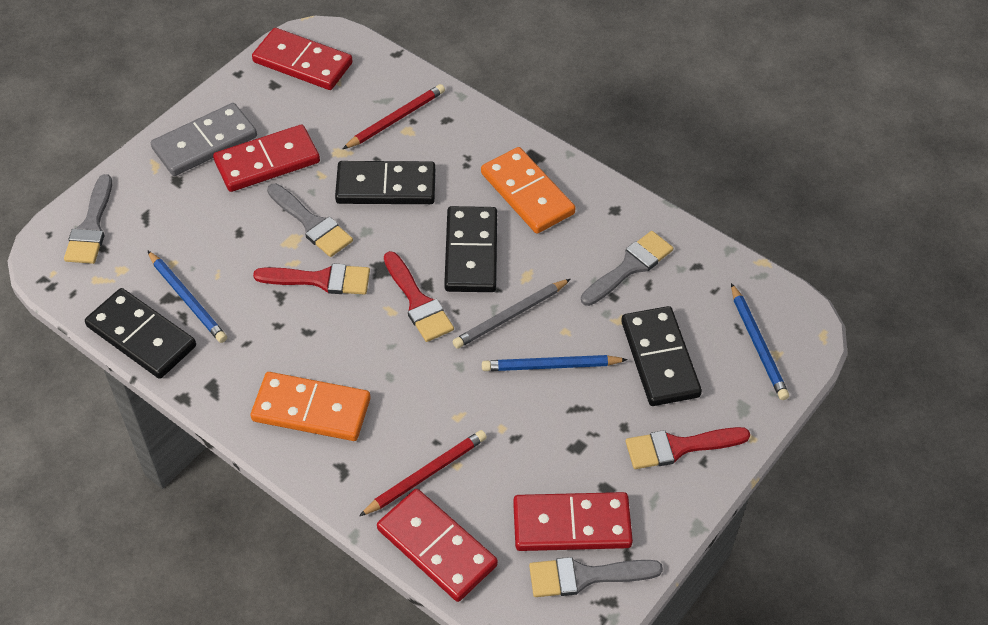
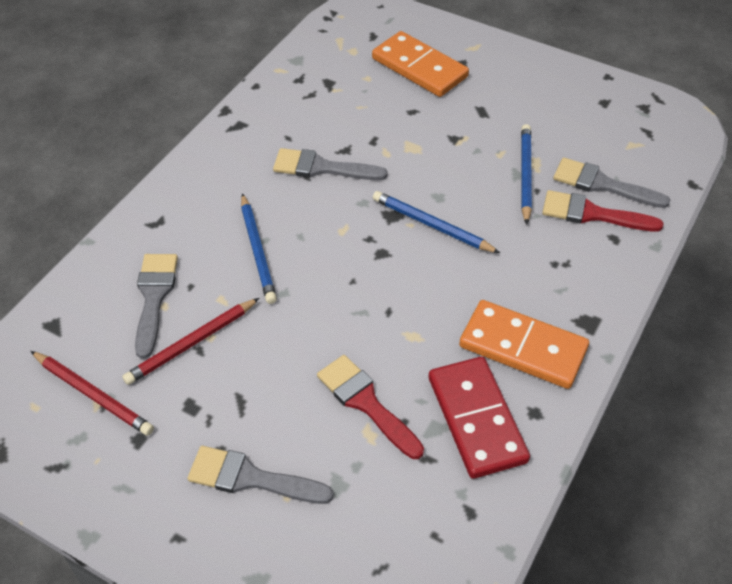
black domino: [85,288,196,379] [335,161,436,204] [444,206,497,292] [621,306,702,406] = 4 -> none = 0
grey domino: [151,103,257,176] = 1 -> none = 0
grey pencil: [452,279,571,349] = 1 -> none = 0
red brush: [253,263,370,295] [384,251,454,342] [626,427,750,469] = 3 -> [317,355,424,459] [542,190,664,232] = 2
red domino: [213,125,320,192] [252,28,353,90] [377,489,498,602] [513,492,633,551] = 4 -> [429,357,530,479] = 1

